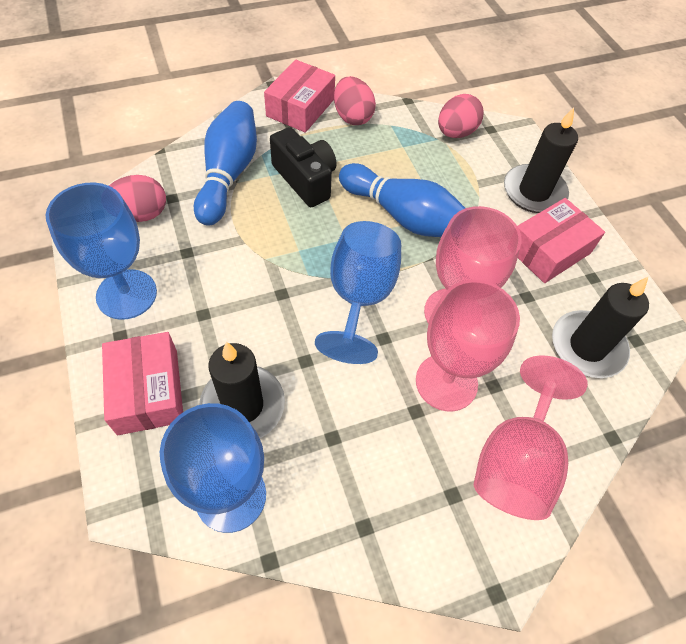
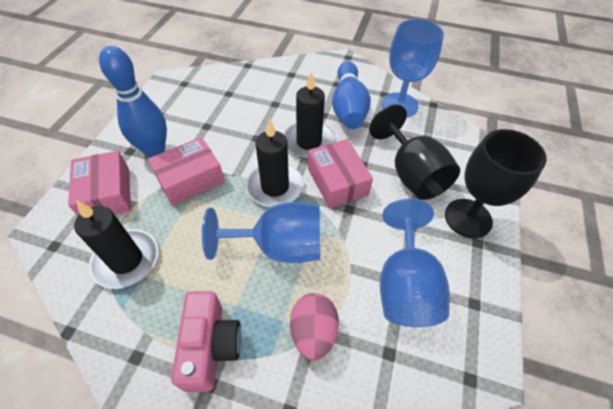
black camera: [270,127,337,207] = 1 -> none = 0
black goblet: none = 0 -> [369,104,460,200] [445,129,547,239] = 2
pink camera: none = 0 -> [171,291,241,392] = 1
pink egg: [109,175,166,222] [334,76,376,125] [438,94,484,138] = 3 -> [290,293,339,361] = 1
pink goblet: [416,280,520,411] [424,206,522,324] [474,356,588,520] = 3 -> none = 0

